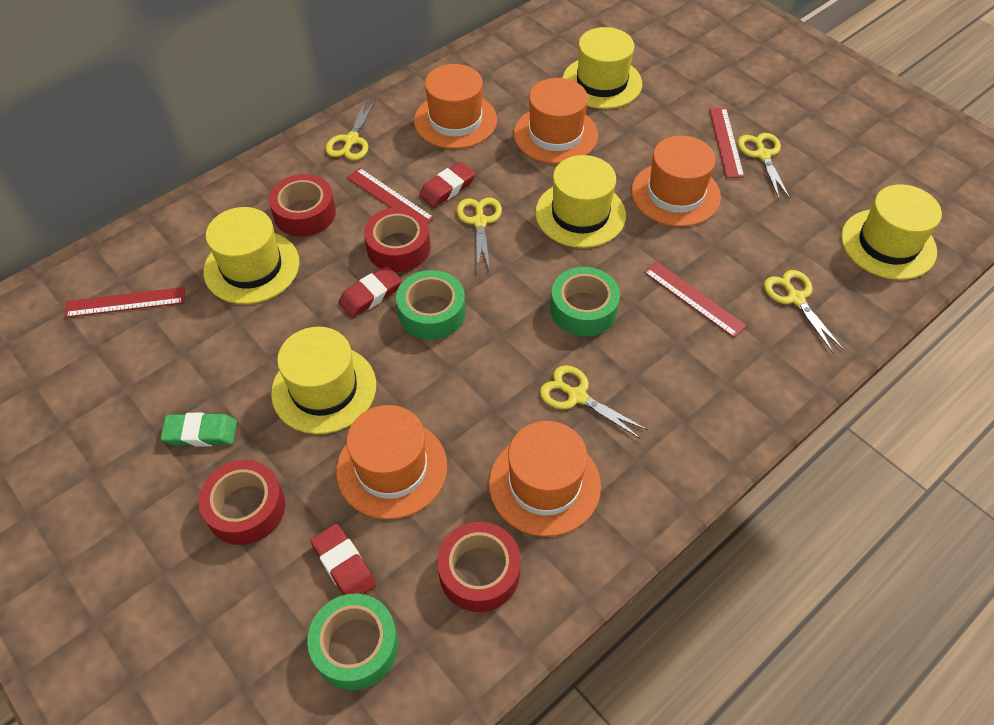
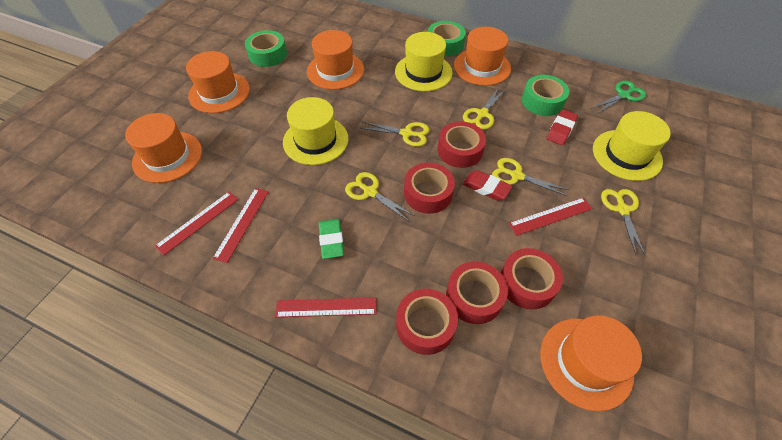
green scissors: none = 0 -> [591,81,646,114] = 1
red eraser: [310,524,376,595] [339,266,402,318] [419,162,476,207] = 3 -> [463,170,512,201] [546,109,578,145] = 2
red tape: [198,460,285,545] [269,174,336,237] [364,207,430,272] [437,522,521,612] = 4 -> [396,289,458,355] [404,163,455,214] [438,121,486,168] [446,261,508,324] [501,248,563,310] = 5
yellow hat: [203,207,299,304] [271,327,376,434] [535,155,626,248] [562,27,642,109] [841,184,942,280] = 5 -> [283,97,348,165] [395,32,453,91] [593,111,671,181] = 3

